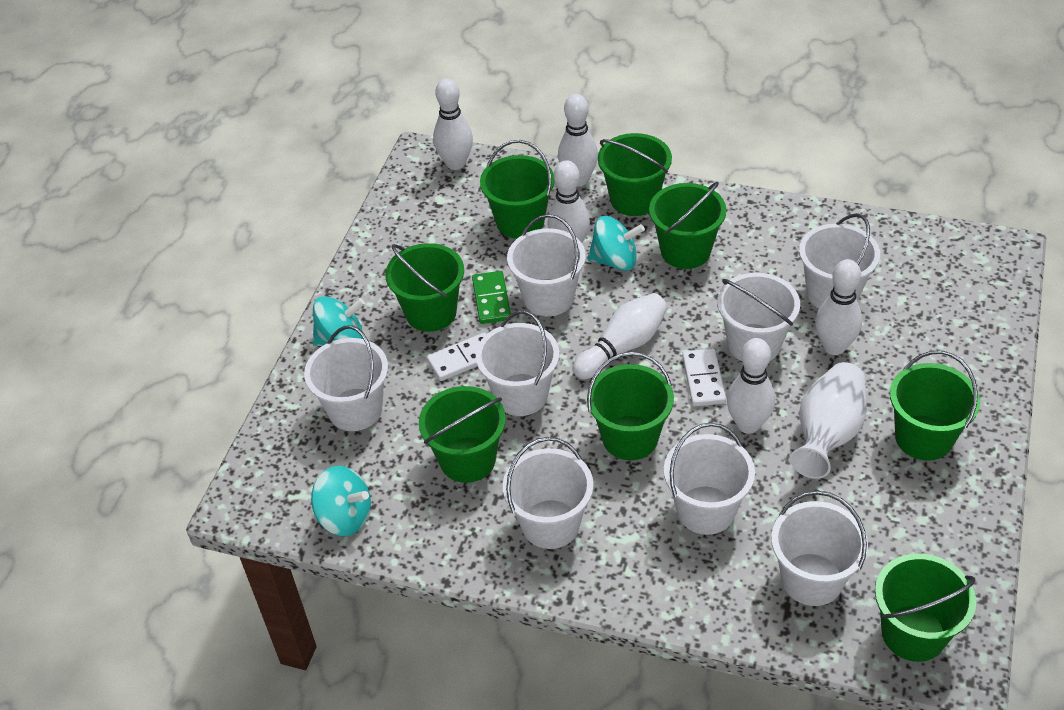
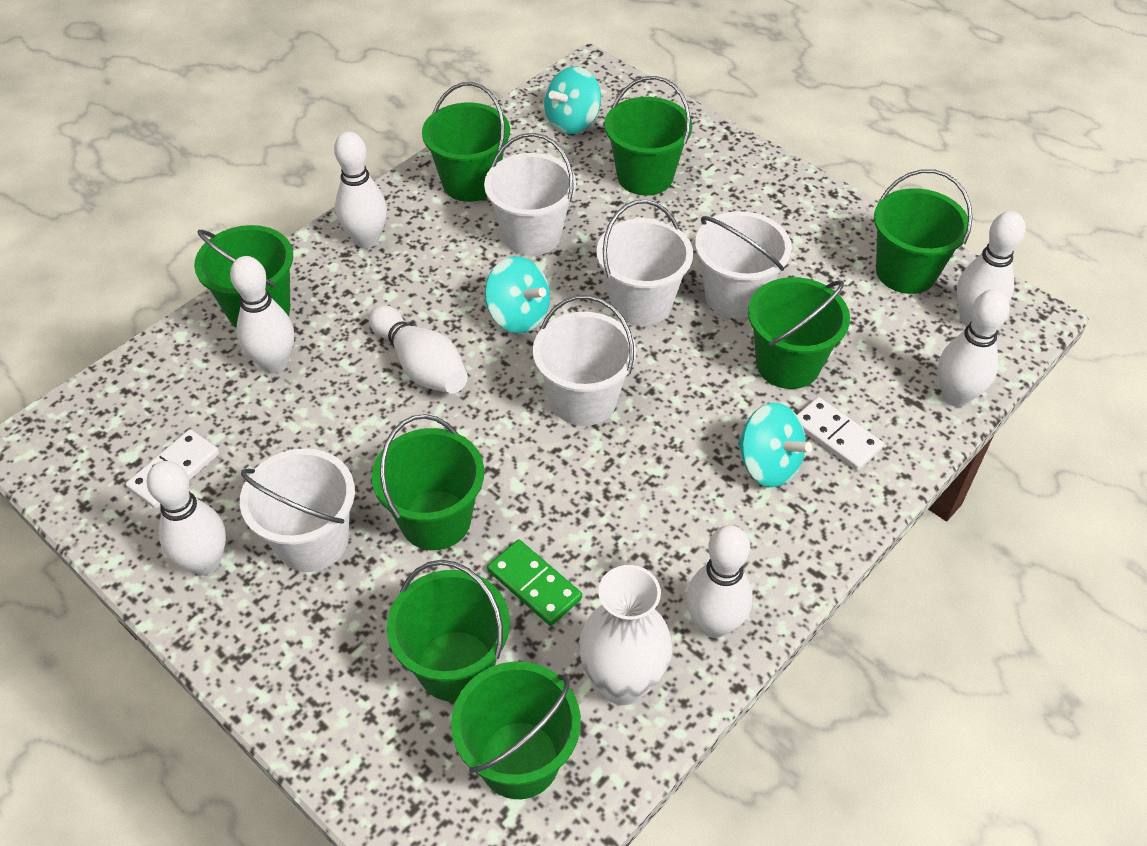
white bowling pin: [433,78,473,170] [548,160,590,243] [558,94,598,186] [573,293,668,379] [727,338,775,434] [815,259,862,355] = 6 -> [147,461,226,575] [230,256,294,373] [334,132,387,248] [369,305,468,394] [686,525,752,638] [938,290,1010,407] [956,211,1026,326] = 7
white bucket: [304,325,388,431] [476,310,559,416] [503,437,593,549] [507,214,586,316] [664,423,755,535] [717,273,800,361] [771,491,868,606] [799,213,880,309] = 8 -> [240,448,355,572] [484,133,576,256] [533,295,636,426] [596,200,693,326] [695,211,792,318] = 5

